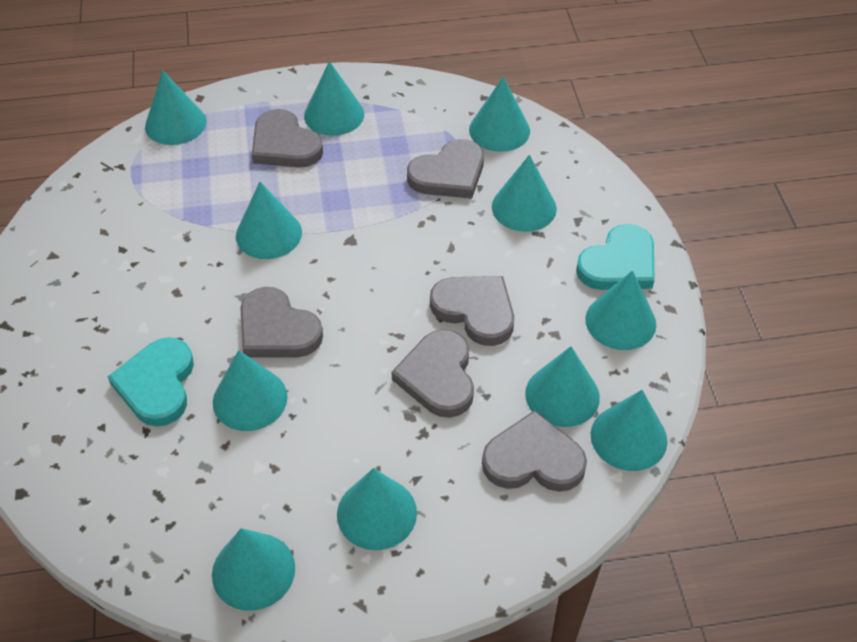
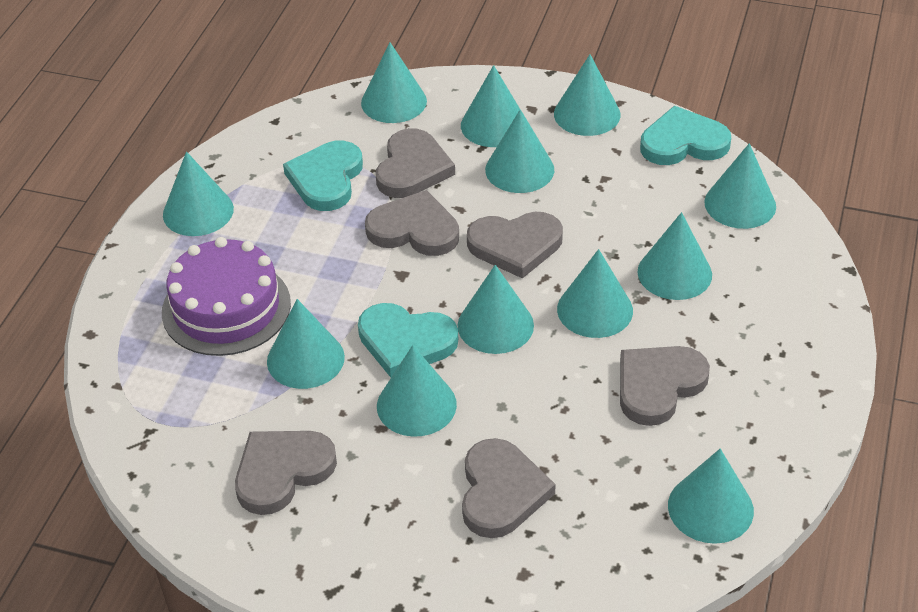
purple cake: none = 0 -> [162,237,291,356] = 1
turquoise cone: [145,70,206,145] [212,528,295,611] [213,350,288,431] [236,182,302,259] [304,61,364,136] [337,468,417,550] [469,77,530,152] [492,155,557,232] [525,346,600,427] [585,270,656,350] [591,390,667,471] = 11 -> [163,151,234,236] [267,299,345,389] [361,43,427,123] [377,345,457,437] [457,265,534,354] [461,65,520,147] [485,109,554,193] [554,54,621,136] [557,249,633,338] [638,212,712,300] [668,449,754,544] [704,143,776,229] = 12
turquoise heart: [108,337,194,427] [576,224,655,290] = 2 -> [283,140,363,211] [358,303,458,377] [640,106,731,165] = 3

